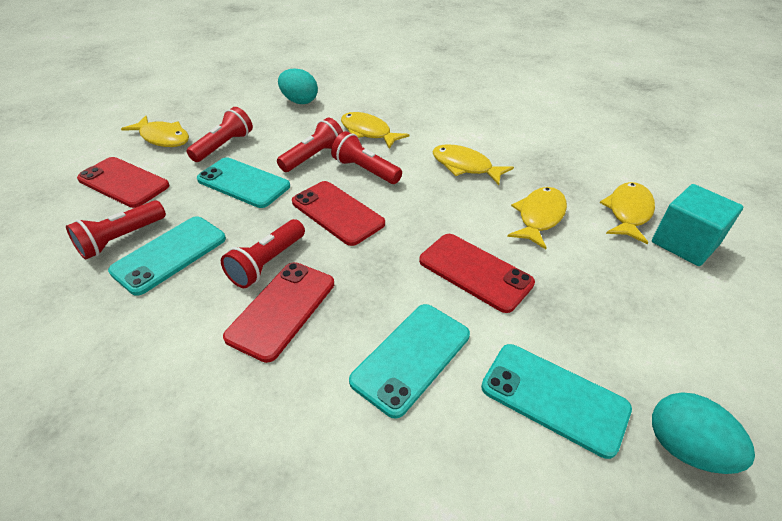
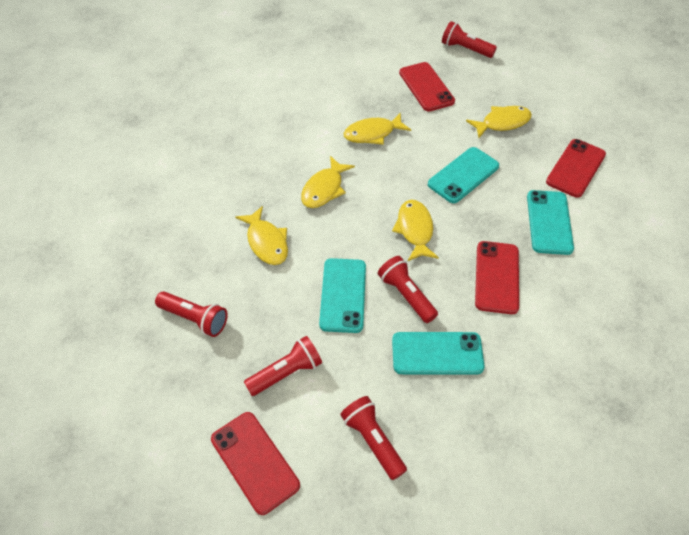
turquoise cube: [652,184,743,266] = 1 -> none = 0
turquoise egg: [278,69,318,104] [652,392,755,474] = 2 -> none = 0

